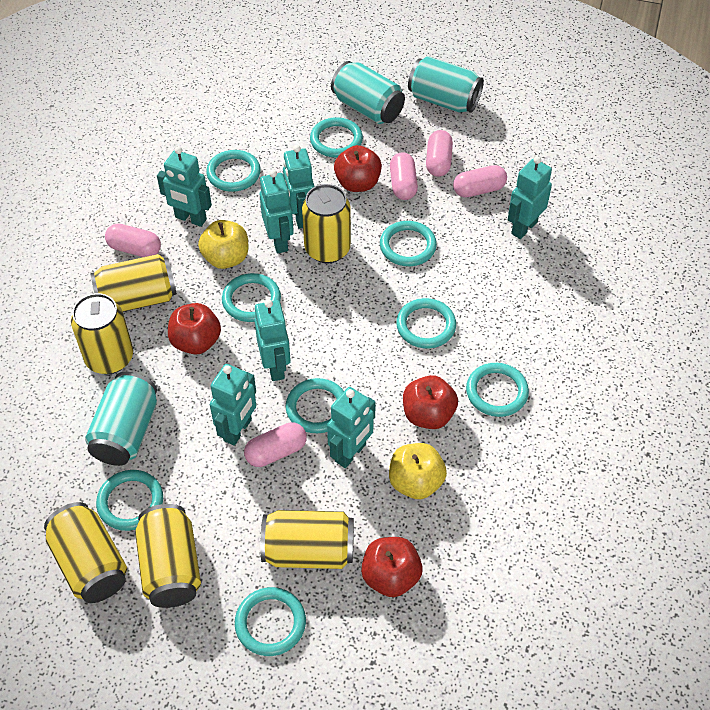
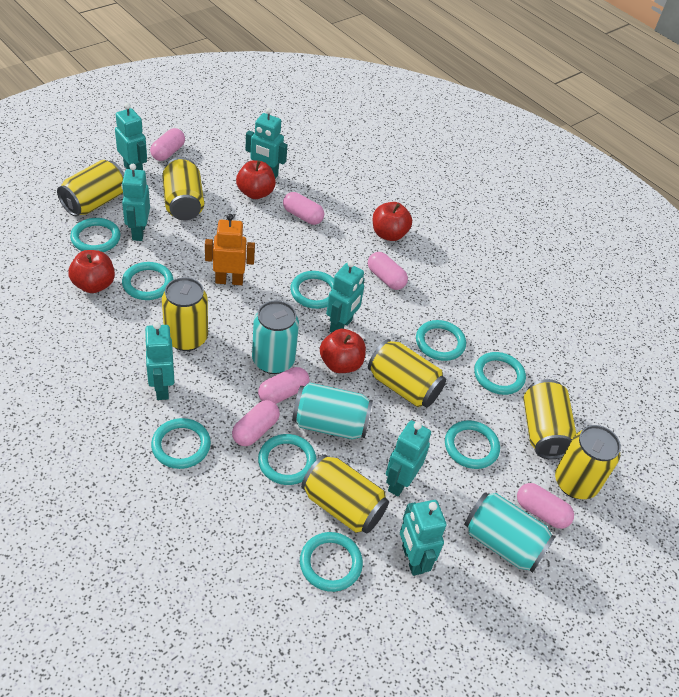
orange robot: none = 0 -> [205,214,255,285] = 1
pink capsule: [105,224,161,257] [244,422,307,467] [390,152,418,200] [426,130,453,177] [453,165,507,197] = 5 -> [150,128,185,161] [232,400,280,446] [258,367,310,404] [283,192,324,225] [368,252,408,290] [517,483,574,529] = 6
yellow apple: [198,220,248,269] [389,443,447,499] = 2 -> none = 0
yellow can: [44,502,127,603] [71,293,133,374] [90,254,177,312] [135,504,201,608] [260,510,354,569] [302,184,351,263] = 6 -> [57,160,124,216] [162,157,204,220] [162,277,208,351] [301,454,389,534] [368,339,446,407] [523,379,576,459] [555,425,621,499] = 7

